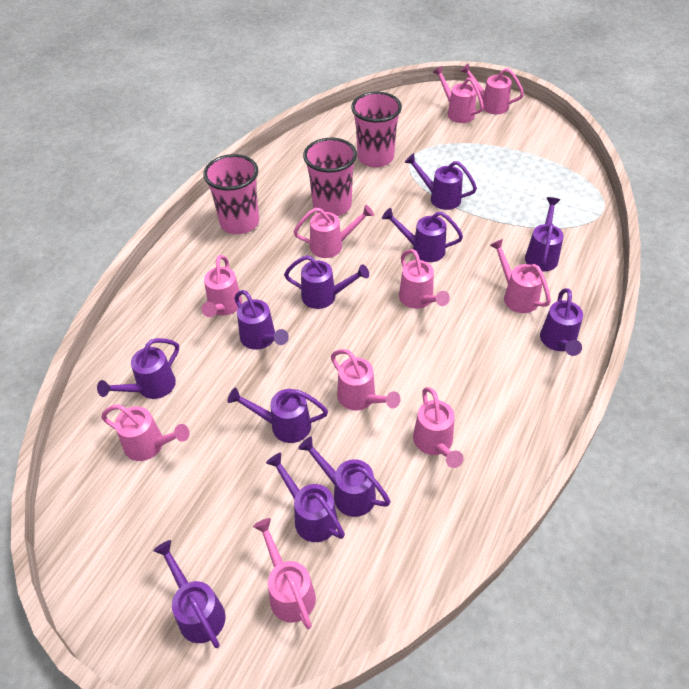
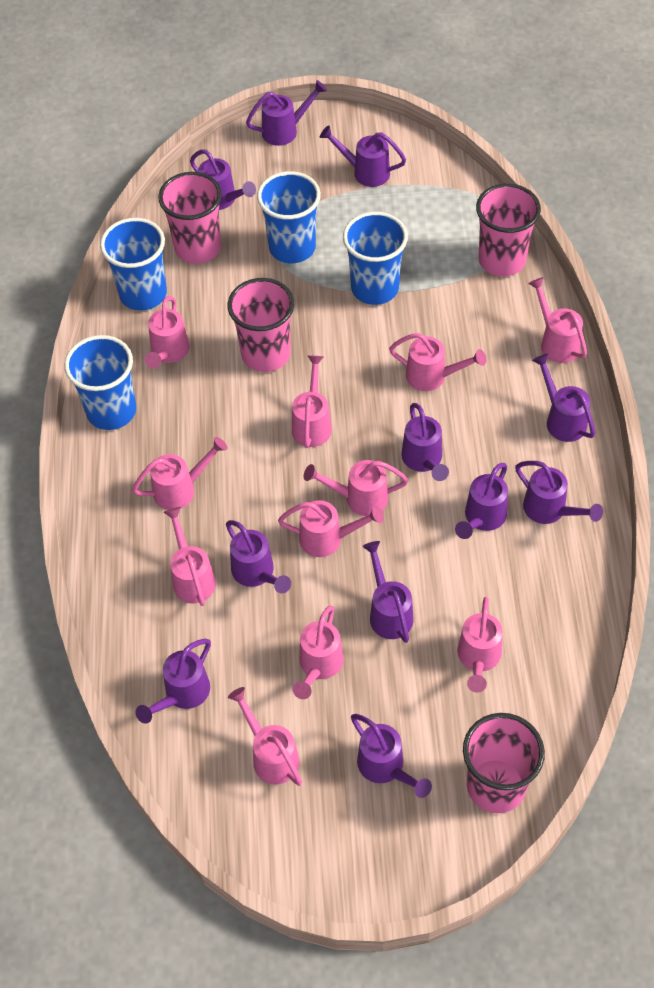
blue cup: none = 0 -> [64,335,136,430] [100,218,167,311] [257,171,321,263] [343,212,408,305] = 4
pink cup: [203,154,259,234] [303,138,357,216] [351,92,402,168] = 3 -> [158,172,222,264] [228,278,294,372] [463,713,545,813] [476,184,541,276] = 4
pink watering can: [101,404,190,461] [202,255,242,317] [253,518,316,629] [294,205,374,258] [331,349,401,410] [399,249,450,309] [413,387,464,468] [432,66,484,123] [460,63,524,114] [490,239,551,313] = 10 -> [132,437,228,510] [145,296,190,369] [164,507,216,606] [228,687,302,786] [278,500,384,557] [292,356,332,448] [293,606,344,699] [304,460,408,516] [389,333,486,391] [457,597,503,693] [528,277,587,363] = 11

